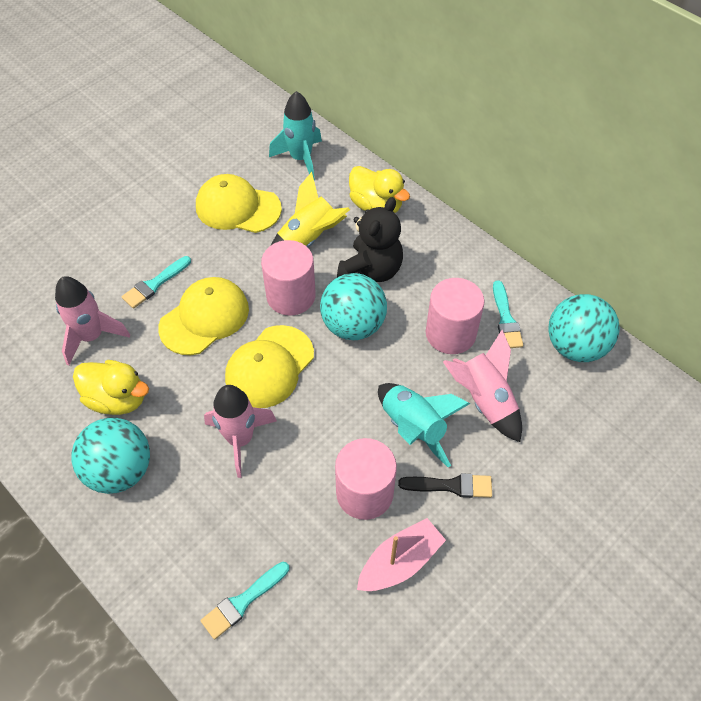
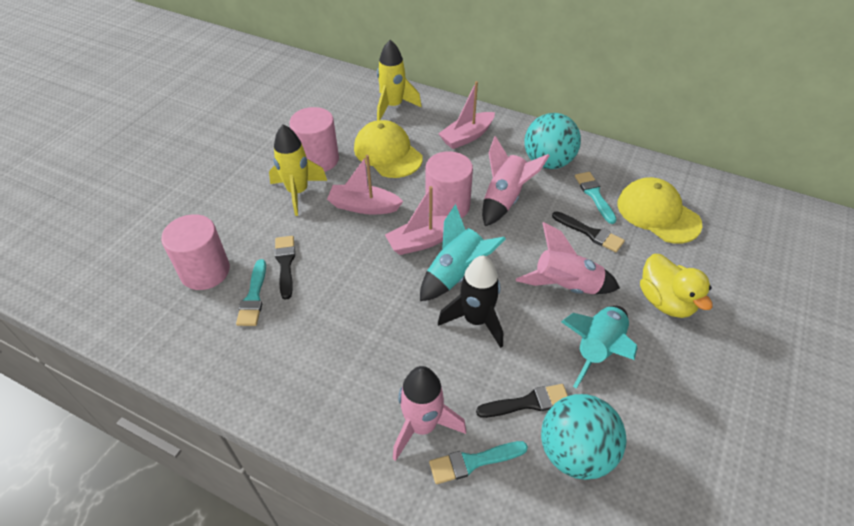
black brush: [398,473,492,498] = 1 -> [275,236,295,300] [476,384,568,418] [552,211,625,252] = 3
black rocket: none = 0 -> [438,255,503,348] = 1
black teddy bear: [337,197,403,282] = 1 -> none = 0
pink boat: [357,518,446,591] = 1 -> [327,155,403,214] [385,186,447,255] [438,81,495,149] = 3
turquoise ball: [71,418,150,494] [320,273,387,340] [548,294,620,362] = 3 -> [524,113,581,169] [541,394,626,480] = 2
yellow cap: [158,277,249,355] [196,174,282,233] [225,325,314,408] = 3 -> [354,120,423,178] [617,177,702,244] = 2
yellow duck: [73,360,149,415] [349,166,410,213] = 2 -> [640,254,713,318] = 1
yellow rocket: [271,172,350,247] = 1 -> [269,124,327,216] [377,40,422,121] = 2

